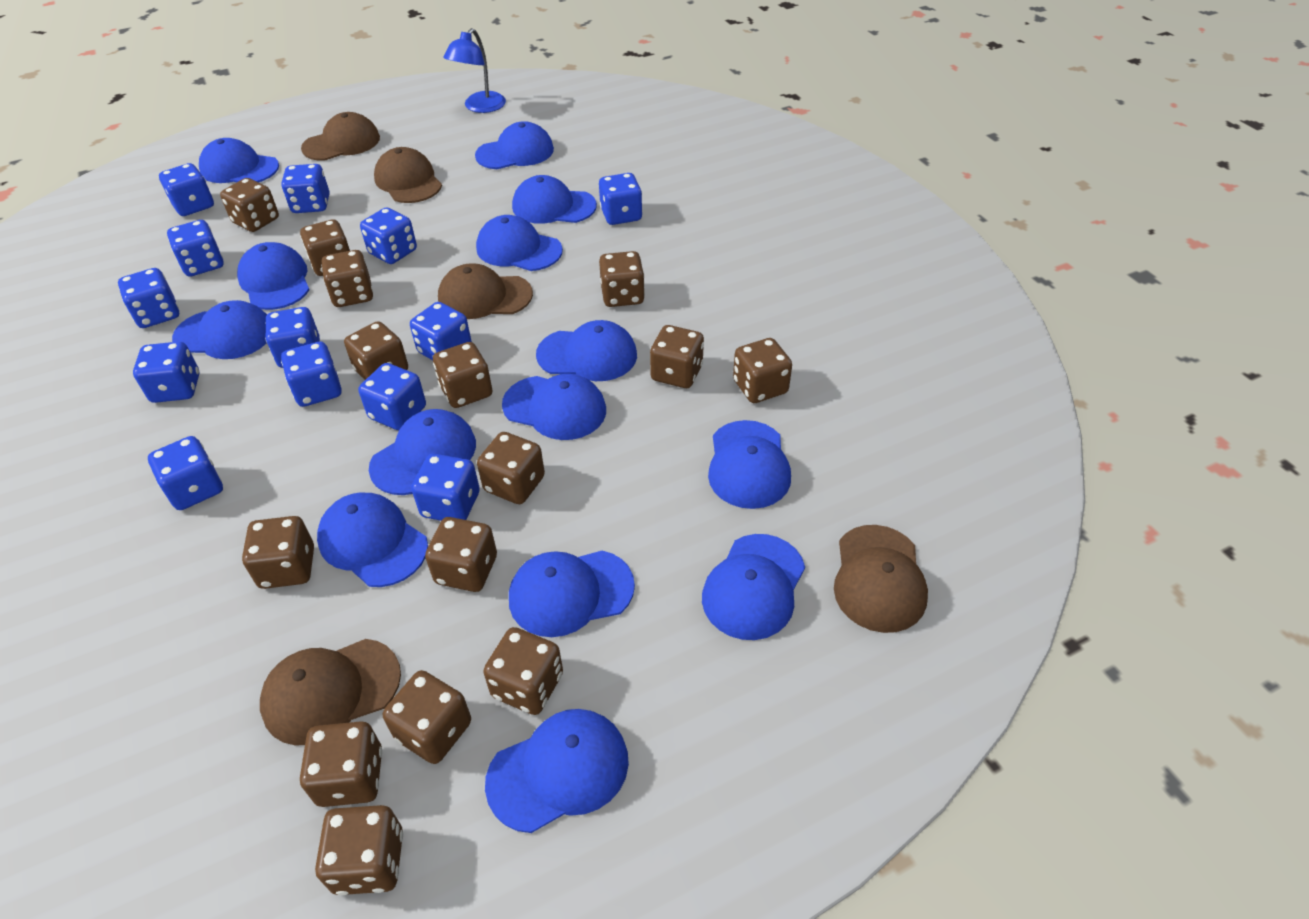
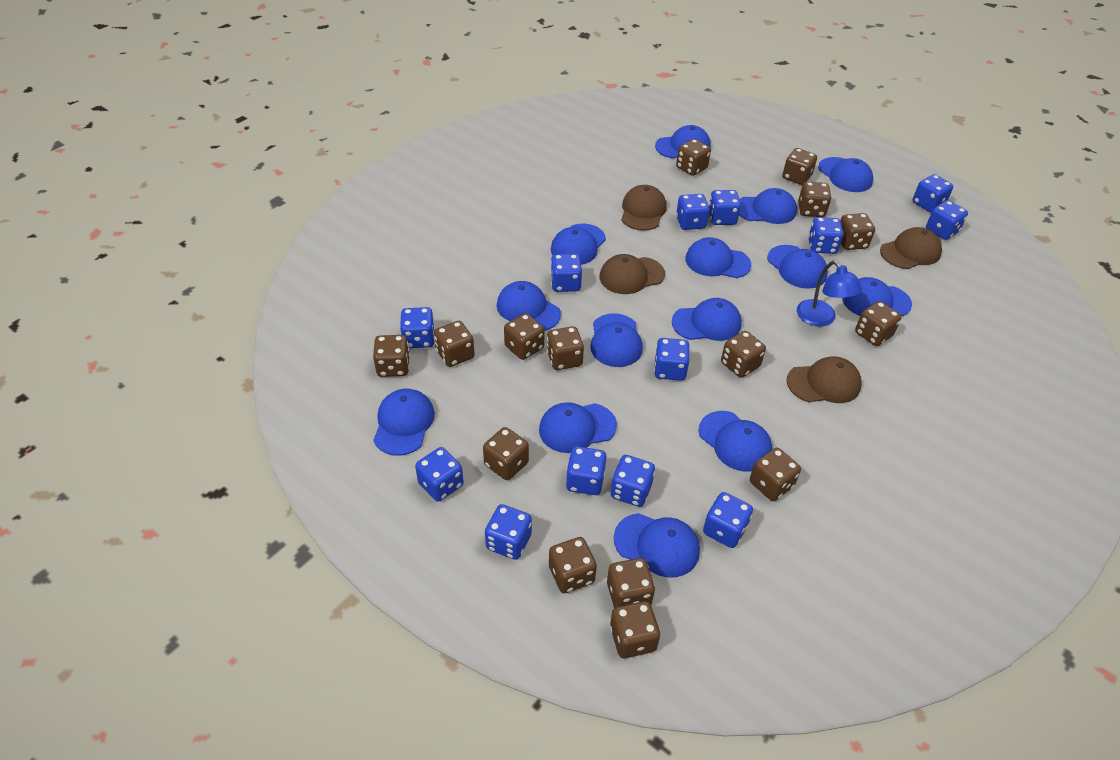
brown cap: [260,639,401,745] [301,112,380,161] [374,147,442,203] [438,263,533,319] [834,525,928,633] = 5 -> [599,254,665,294] [621,185,667,231] [787,356,862,403] [880,227,942,269] = 4

